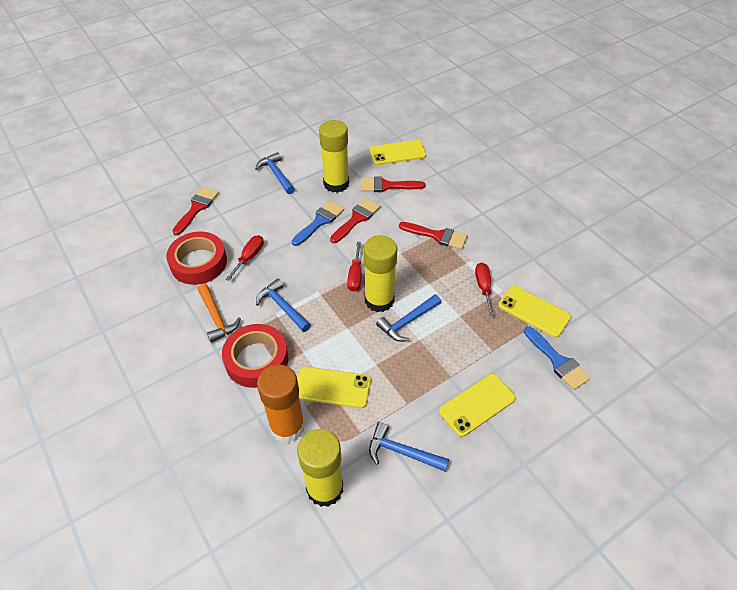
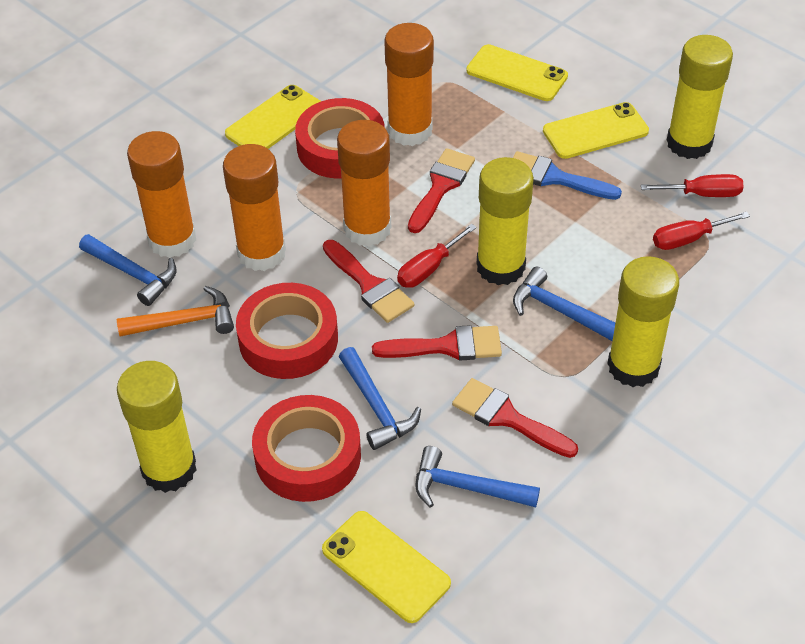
blue brush: [292,201,344,246] [524,326,591,390] = 2 -> [513,151,622,200] = 1
orange glue stick: [257,364,305,443] = 1 -> [127,131,196,258] [223,144,286,271] [337,120,391,247] [384,23,434,146] = 4
red tape: [166,232,227,285] [222,324,288,388] = 2 -> [236,283,338,379] [252,395,361,502] [295,98,385,179] = 3
yellow glue stick: [297,429,343,507] [319,120,349,193] [363,235,397,312] = 3 -> [117,361,197,493] [477,157,534,285] [607,256,679,387] [666,35,733,159] = 4

